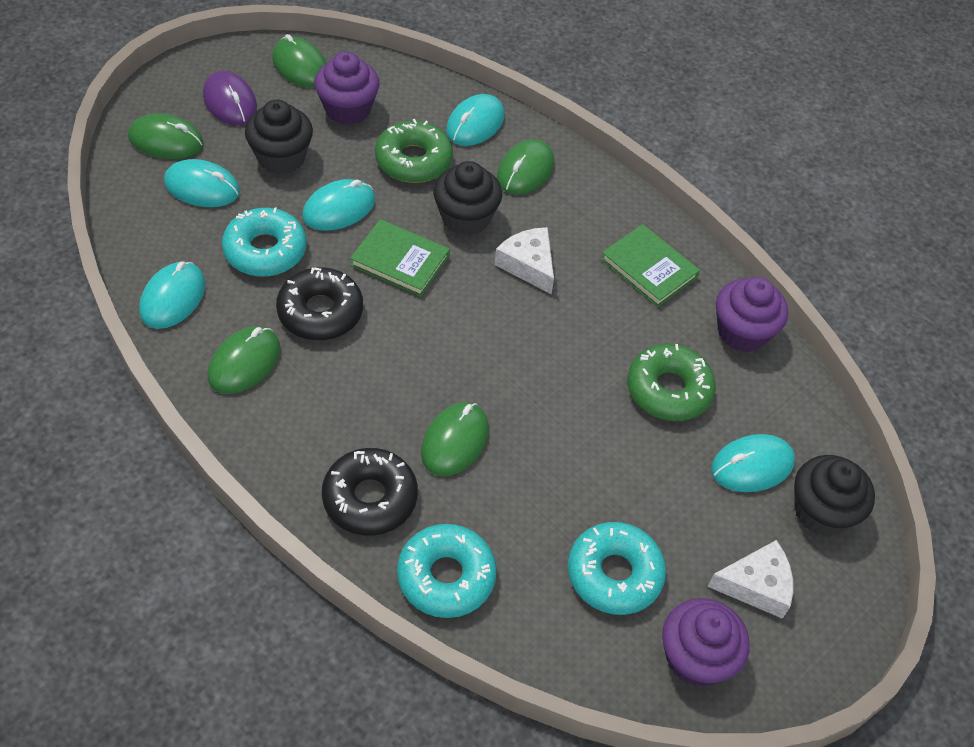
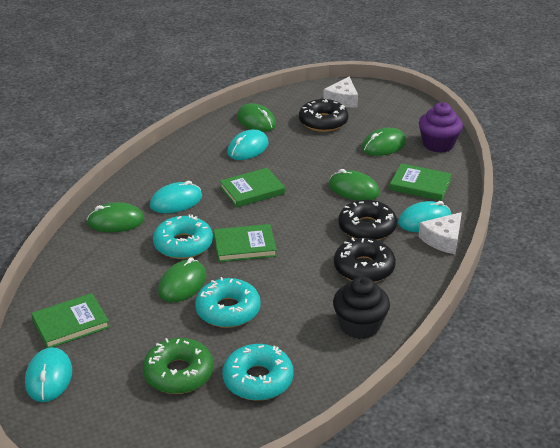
black cupcake: [245,100,313,174] [433,161,502,236] [794,455,875,536] = 3 -> [333,276,390,339] = 1
black donut: [276,267,363,340] [322,448,418,535] = 2 -> [299,99,348,132] [334,238,396,283] [338,200,397,240] = 3
green book: [350,219,450,297] [601,224,700,307] = 2 -> [31,293,110,348] [214,224,277,262] [220,168,285,207] [390,163,452,201] = 4
green donut: [375,119,453,183] [627,344,716,421] = 2 -> [143,338,214,394] = 1
purple cupcake: [314,52,379,125] [662,598,750,687] [716,277,788,352] = 3 -> [419,102,463,153] = 1
purple mouse: [203,71,257,126] = 1 -> none = 0
turquoise mouse: [139,261,206,329] [164,159,240,207] [302,179,375,231] [446,94,505,146] [711,434,795,492] = 5 -> [25,347,72,402] [150,181,202,213] [227,129,269,160] [398,201,451,232] = 4

